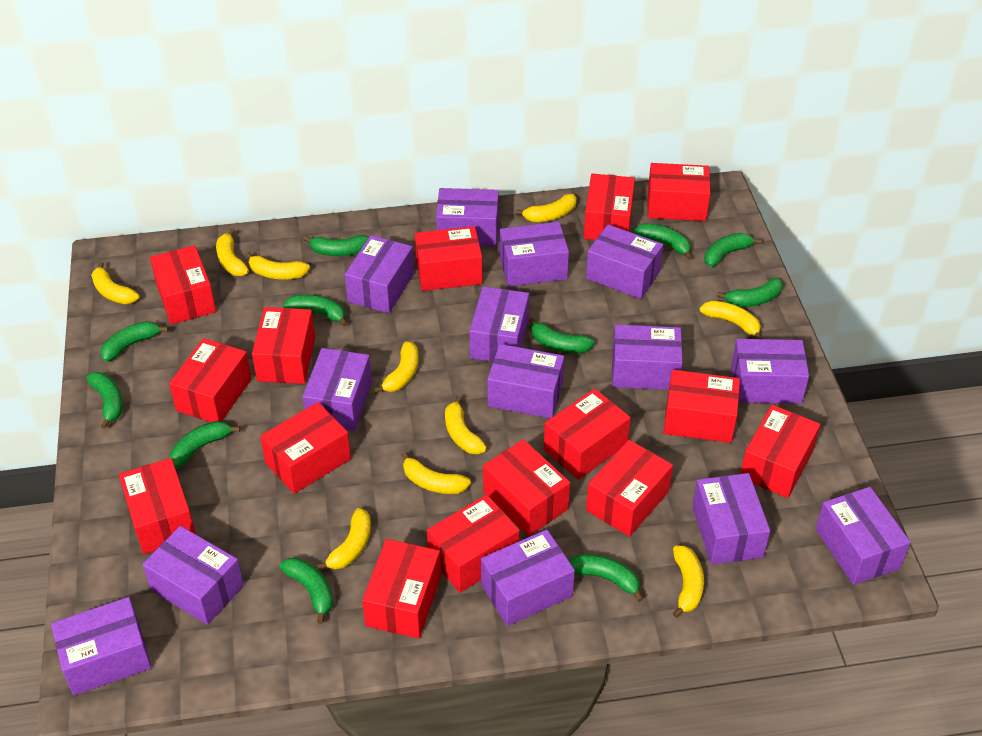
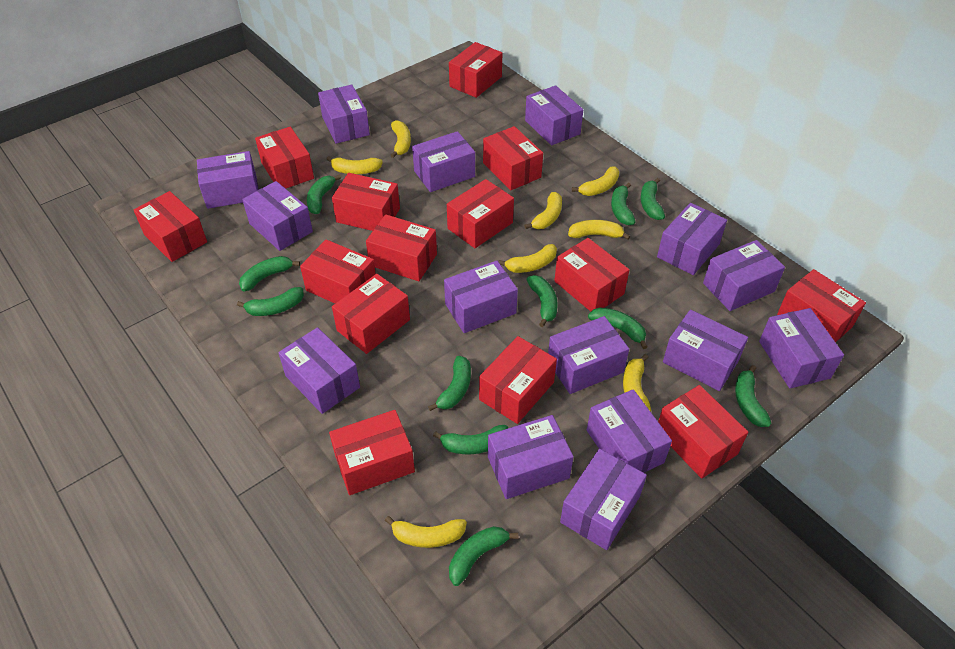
purple box: [51,597,152,696] [142,526,244,625] [303,348,372,431] [344,235,414,313] [436,188,499,246] [469,286,529,362] [481,529,575,626] [487,344,564,419] [500,222,569,287] [586,224,663,299] [612,324,683,390] [692,473,770,564] [731,339,809,404] [815,487,911,585] = 14 -> [197,151,259,209] [242,181,313,251] [278,327,360,414] [318,85,370,144] [412,131,475,192] [444,260,518,333] [488,415,574,499] [525,85,583,145] [548,316,629,394] [560,449,647,550] [587,389,672,473] [657,203,727,275] [663,310,748,391] [703,240,785,311] [759,308,844,388] = 15
red box: [119,458,196,554] [150,245,216,324] [169,338,252,422] [252,307,315,384] [260,402,351,494] [362,539,441,639] [415,226,482,291] [427,495,520,593] [483,439,570,536] [544,389,631,480] [584,174,635,240] [586,440,673,537] [647,163,710,221] [663,370,740,443] [740,405,820,498] = 15 -> [134,191,207,262] [255,127,314,189] [300,239,376,303] [329,410,415,495] [332,173,400,231] [332,274,410,354] [366,214,437,281] [447,179,514,248] [449,42,502,98] [479,336,557,424] [483,126,543,191] [554,238,629,311] [658,385,748,479] [777,269,866,342] = 14
yellow banana: [91,262,139,304] [216,229,249,276] [245,252,310,280] [316,508,371,570] [374,341,419,393] [401,451,471,494] [445,395,487,454] [515,194,577,222] [672,545,704,618] [700,300,762,339] = 10 -> [327,156,383,174] [385,516,467,548] [390,120,411,158] [498,244,557,273] [524,192,562,229] [568,220,630,240] [572,166,619,196] [623,354,651,412] = 8

